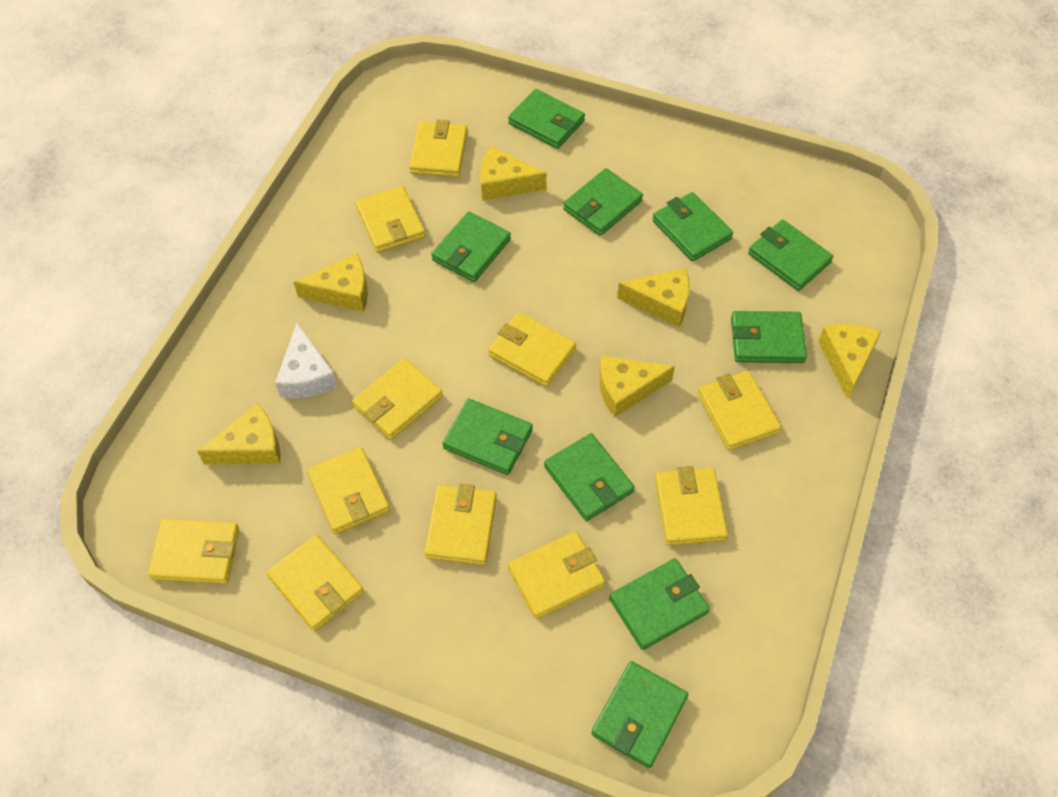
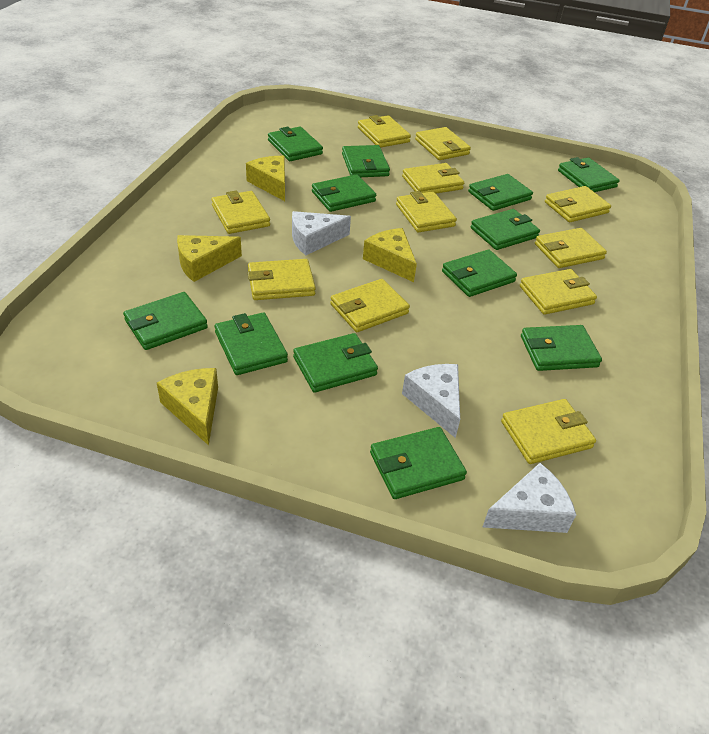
green wallet: [431,211,511,282] [442,398,533,475] [508,89,585,149] [544,433,635,521] [563,168,643,236] [591,661,688,768] [609,558,710,650] [652,192,733,261] [731,311,807,363] [748,220,833,291] = 10 -> [123,292,208,350] [215,312,288,375] [268,127,323,161] [293,333,378,393] [312,174,376,212] [342,145,390,177] [370,427,467,499] [442,249,517,297] [468,174,533,211] [471,209,540,250] [521,325,602,371] [558,157,619,192] = 12
white cheese: [275,323,337,398] = 1 -> [292,211,351,255] [402,364,460,438] [483,463,576,533] = 3
yellow cheese: [197,403,280,465] [294,253,368,312] [480,146,547,201] [599,355,675,418] [617,268,690,327] [818,324,881,400] = 6 -> [157,368,218,445] [177,235,242,282] [246,156,285,201] [363,228,417,282] = 4

